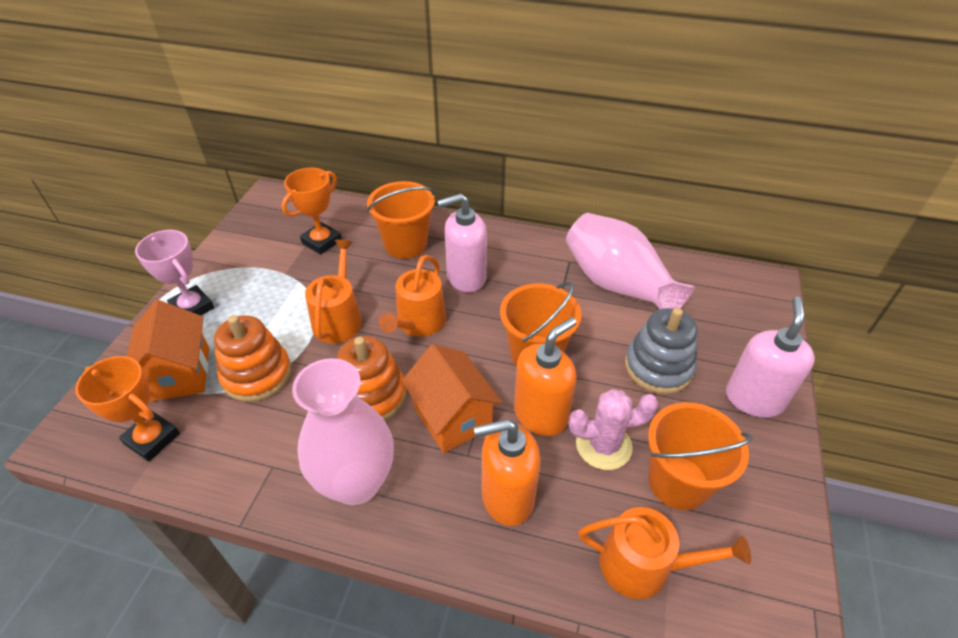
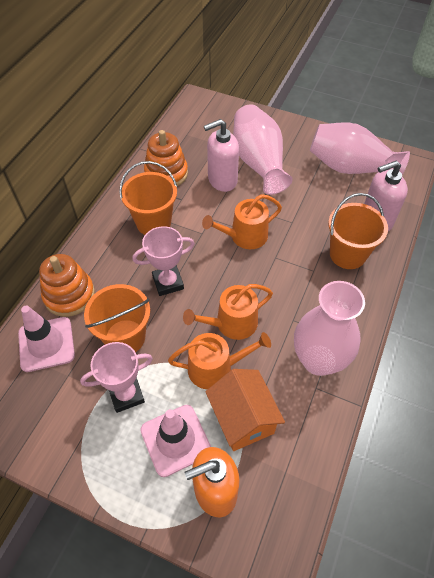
grey stacking toy: [625,308,698,394] = 1 -> none = 0
orange house: [127,300,209,402] [402,344,502,453] = 2 -> [205,369,285,451] = 1
orange soap dispenser: [474,419,540,526] [514,317,577,436] = 2 -> [185,447,240,517] = 1
orange trophy: [75,356,180,462] [281,168,342,255] = 2 -> none = 0
pink cactus: [569,389,659,470] = 1 -> none = 0
pink traffic cone: none = 0 -> [18,306,75,372] [140,405,211,477] = 2
pink trophy: [135,230,214,315] = 1 -> [80,342,153,413] [132,226,195,296] = 2
pink vase: [292,358,394,505] [566,213,695,310] = 2 -> [233,104,293,195] [294,281,365,376] [310,122,410,175] = 3

